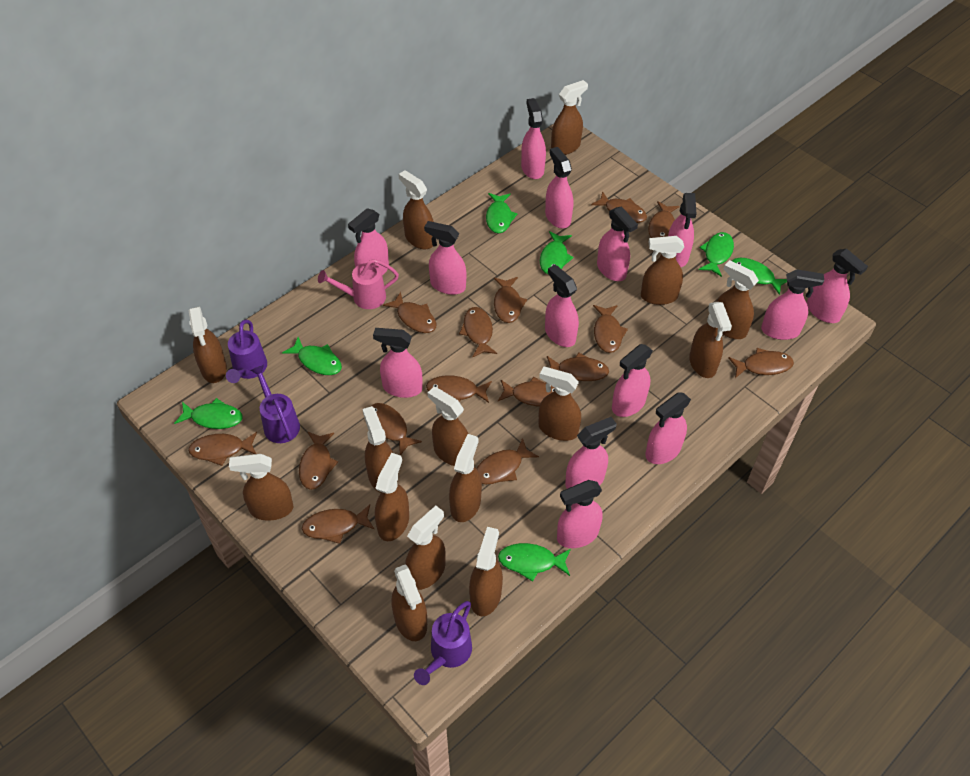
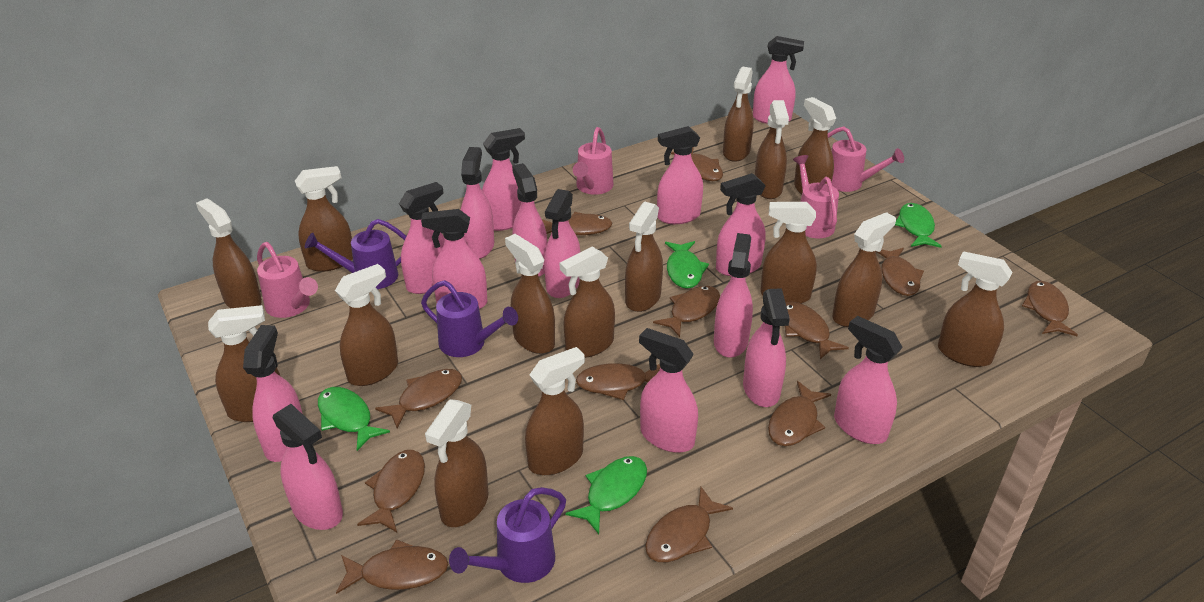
brown fish: [188,432,257,466] [299,431,338,490] [302,504,375,544] [370,403,422,455] [383,292,437,333] [426,375,492,403] [459,307,497,358] [476,438,539,484] [494,277,527,323] [498,377,555,406] [547,353,609,381] [591,191,647,223] [593,305,628,353] [648,201,680,238] [728,348,794,378] = 15 -> [336,539,448,594] [357,450,425,532] [375,369,462,428] [542,212,612,235] [576,363,660,400] [645,487,733,562] [653,286,720,337] [671,147,723,181] [768,381,831,446] [785,302,849,359] [876,248,924,296] [1022,281,1078,336] = 12
green fish: [174,398,243,429] [282,337,342,375] [486,193,517,233] [498,543,571,581] [540,231,574,275] [699,232,734,277] [732,258,787,295] = 7 -> [318,387,390,451] [565,456,647,534] [665,241,709,289] [895,203,942,248] = 4
pink spray bottle: [348,208,389,275] [373,328,422,398] [424,221,466,295] [521,98,546,179] [545,147,573,228] [545,265,579,347] [557,480,602,548] [565,417,617,489] [597,206,638,281] [612,344,653,417] [645,392,691,464] [668,193,697,267] [761,269,824,340] [807,249,868,323] = 14 -> [243,325,303,462] [273,404,343,530] [399,182,445,294] [421,209,487,309] [461,147,494,259] [482,128,525,231] [512,163,548,277] [544,189,580,298] [639,328,698,453] [657,126,703,224] [714,233,753,358] [716,173,766,276] [743,288,790,407] [753,36,804,124] [834,316,903,444] = 15
pink watering can: [318,259,399,309] = 1 -> [257,242,318,318] [573,127,614,195] [793,155,839,238] [828,126,904,192] = 4

